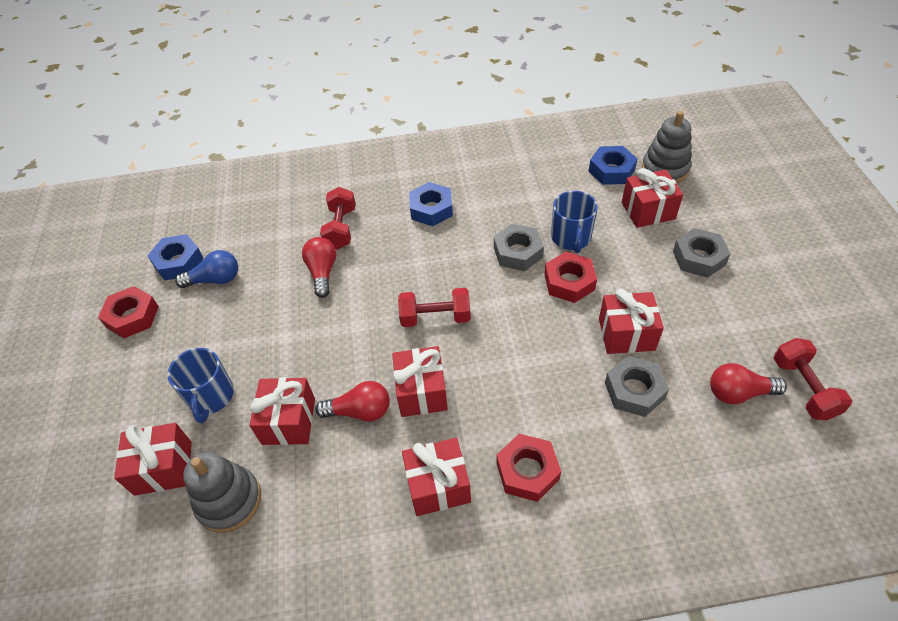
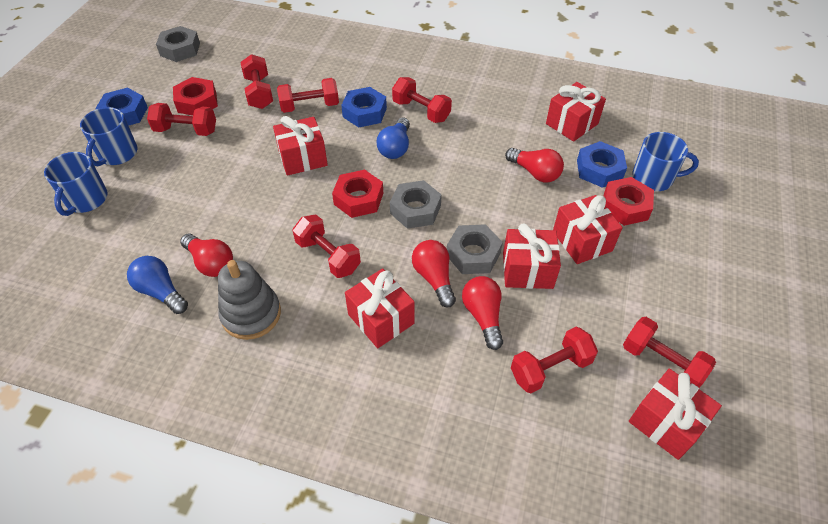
blue light bulb: [175,250,238,288] = 1 -> [127,256,188,314] [376,118,410,159] = 2
blue mug: [168,348,234,423] [551,191,598,253] = 2 -> [44,152,108,216] [80,107,137,166] [632,132,699,191] = 3
grey stacking toy: [183,452,261,533] [642,111,692,183] = 2 -> [218,260,281,340] = 1
red dumbbell: [320,187,356,250] [398,288,471,327] [773,338,852,420] = 3 -> [147,103,216,136] [241,54,273,109] [277,78,339,113] [293,215,361,278] [392,77,452,123] [511,327,598,393] [623,317,716,388] = 7
red light bulb: [302,237,336,298] [315,381,390,422] [710,363,787,404] = 3 -> [180,234,233,277] [412,240,456,307] [462,276,503,350] [505,148,564,183] = 4

